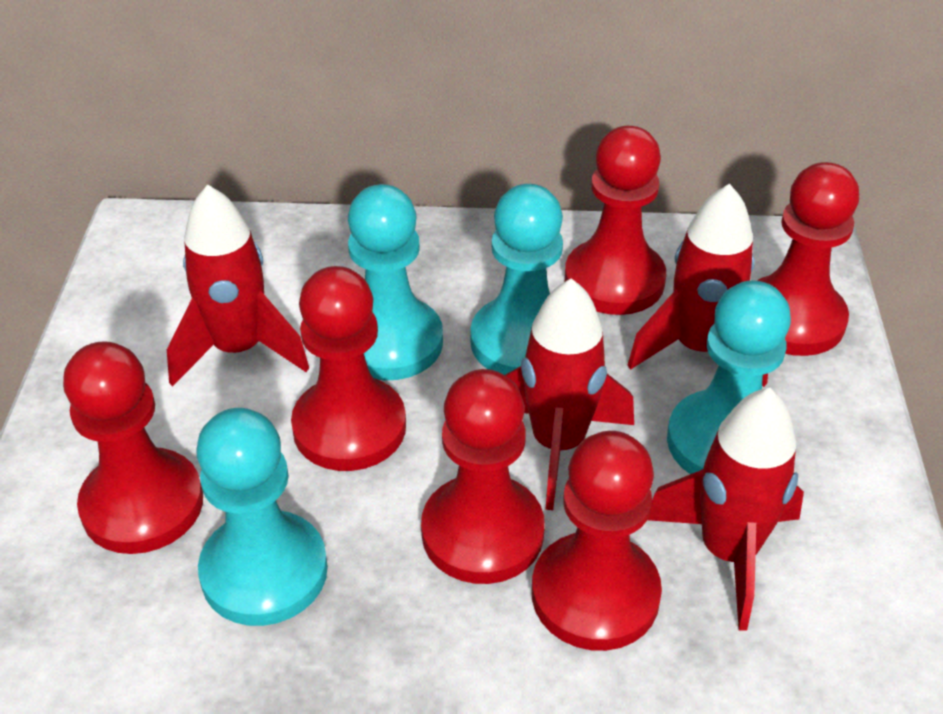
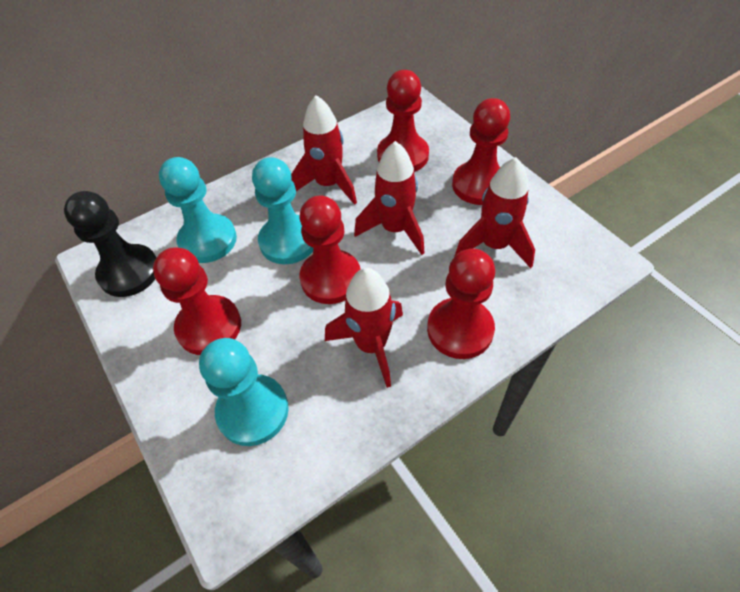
black pawn: none = 0 -> [64,191,157,297] = 1
red pawn: [63,341,203,554] [291,266,406,471] [421,369,545,584] [532,431,662,651] [565,126,666,315] [757,162,859,356] = 6 -> [153,247,241,355] [299,195,361,304] [377,70,429,172] [427,248,495,359] [452,98,510,205] = 5
turquoise pawn: [196,408,328,626] [348,184,443,381] [470,184,563,375] [667,280,791,474] = 4 -> [159,157,237,263] [199,338,289,446] [252,157,313,264] = 3

